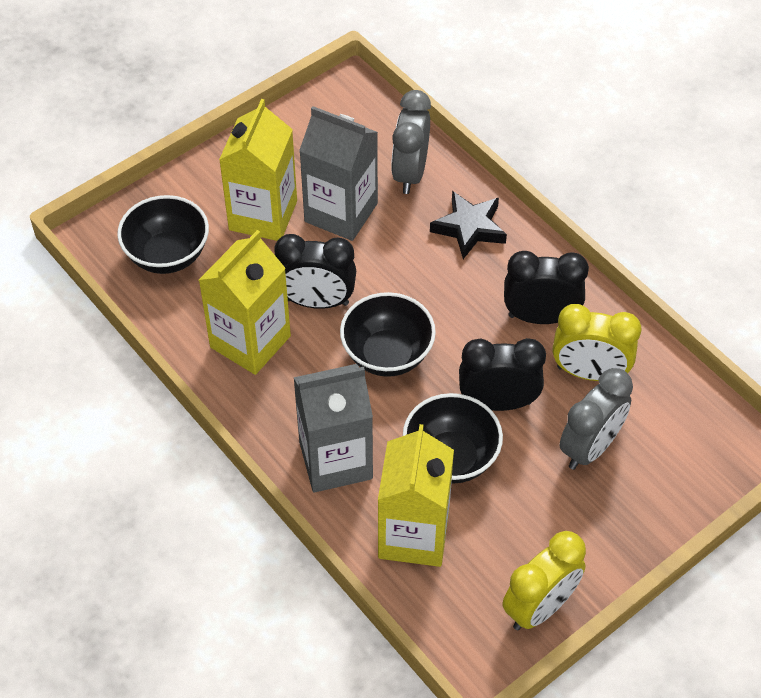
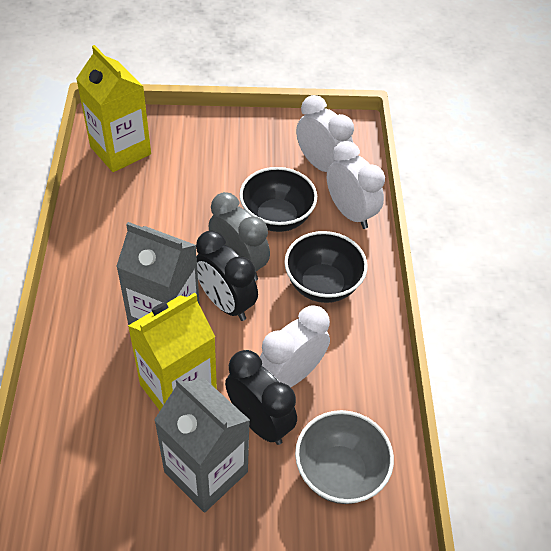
black bowl: [117,195,209,274] [340,292,436,377] [403,393,503,484] = 3 -> [239,167,317,232] [284,231,368,303] = 2
black clock: [274,234,356,309] [459,338,546,411] [504,251,589,324] = 3 -> [196,231,258,321] [225,350,297,445] = 2
black star: [430,191,507,259] = 1 -> none = 0
grey bowl: none = 0 -> [295,410,394,504] = 1
grey clock: [391,90,431,194] [559,368,633,470] = 2 -> [209,192,270,281] = 1
white clock: none = 0 -> [260,305,330,387] [296,95,354,172] [327,141,385,229] = 3
yellow carton: [199,230,291,375] [219,99,297,241] [378,424,454,567] = 3 -> [76,45,151,172] [128,293,217,410] = 2
yellow clock: [503,531,586,630] [553,304,641,381] = 2 -> none = 0

